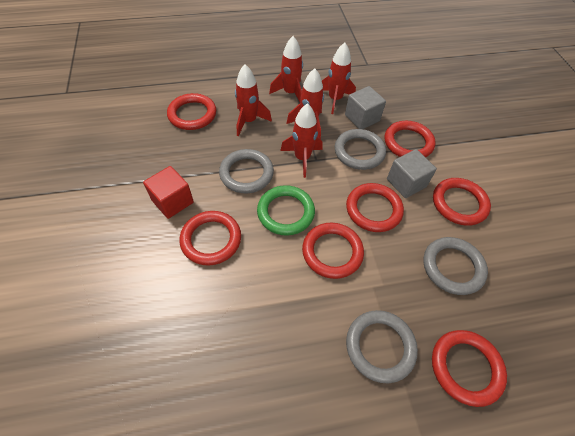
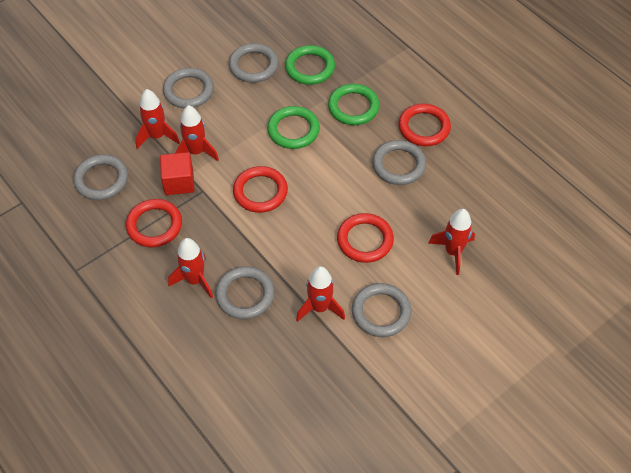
green ring: [257,185,315,236] = 1 -> [267,106,320,149] [285,45,335,85] [328,84,380,125] = 3
grey cube: [345,86,386,129] [387,149,437,198] = 2 -> none = 0
grey ring: [219,149,274,193] [335,129,386,170] [346,310,418,383] [423,237,488,295] = 4 -> [73,155,128,200] [163,68,214,108] [215,266,274,319] [229,43,279,83] [352,283,411,337] [372,140,426,185] = 6
red ring: [167,93,216,130] [180,211,241,266] [302,223,364,279] [346,183,404,232] [385,121,436,157] [432,330,507,407] [433,178,491,226] = 7 -> [126,199,182,247] [233,166,288,213] [337,213,394,263] [398,104,451,146] = 4

